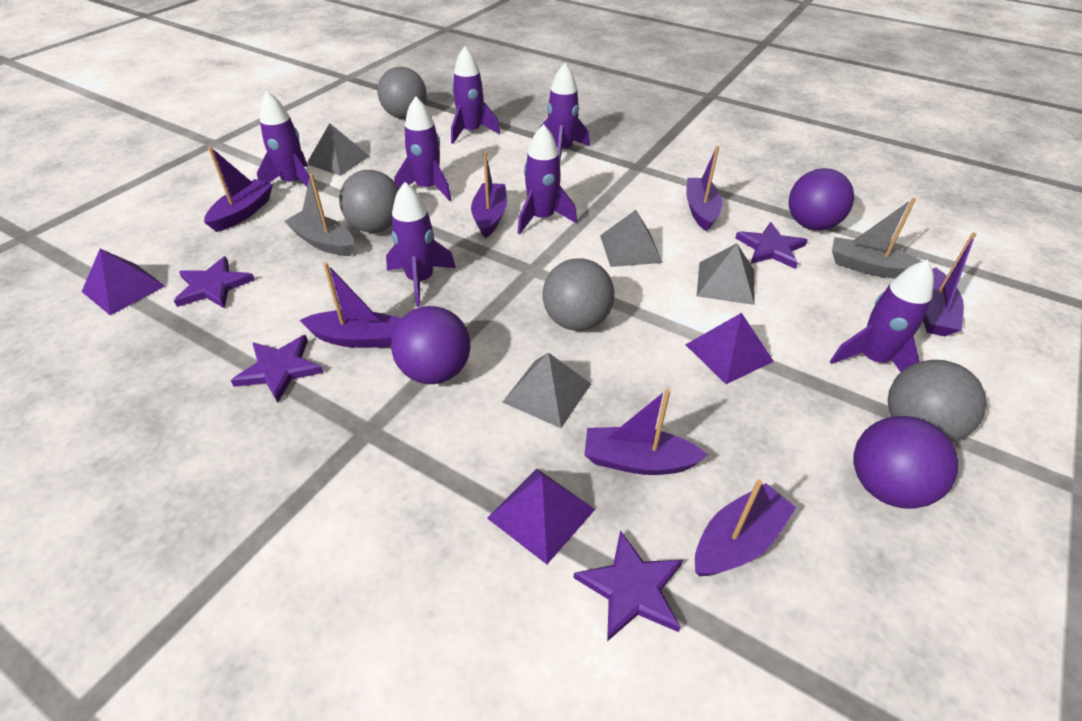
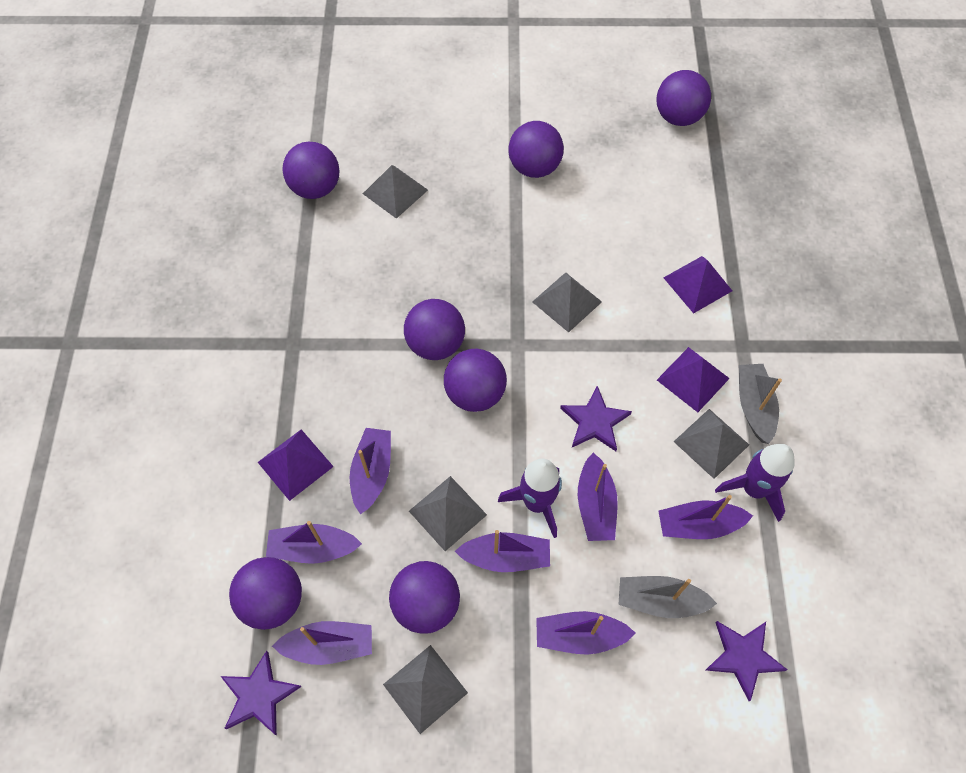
grey ball: [339,170,399,233] [378,67,427,119] [542,258,615,331] [888,360,987,442] = 4 -> none = 0
grey pyramid: [307,123,370,176] [502,352,591,428] [600,210,663,267] [697,243,755,305] = 4 -> [363,165,428,219] [383,645,468,734] [409,476,487,551] [532,272,602,333] [673,409,749,479] = 5
purple ball: [391,306,470,384] [789,168,854,230] [854,416,958,509] = 3 -> [229,557,302,630] [282,142,340,199] [389,561,460,634] [404,299,465,360] [444,349,507,412] [508,121,564,178] [656,70,711,126] = 7
purple rocket: [257,91,310,187] [386,182,456,307] [394,96,452,201] [451,46,500,144] [518,124,577,234] [539,63,590,162] [830,260,934,372] = 7 -> [498,459,562,538] [715,444,795,522] = 2
purple star: [174,256,255,308] [231,335,324,403] [574,530,683,641] [735,222,808,269] = 4 -> [221,651,302,735] [560,386,632,451] [706,621,787,701] = 3

